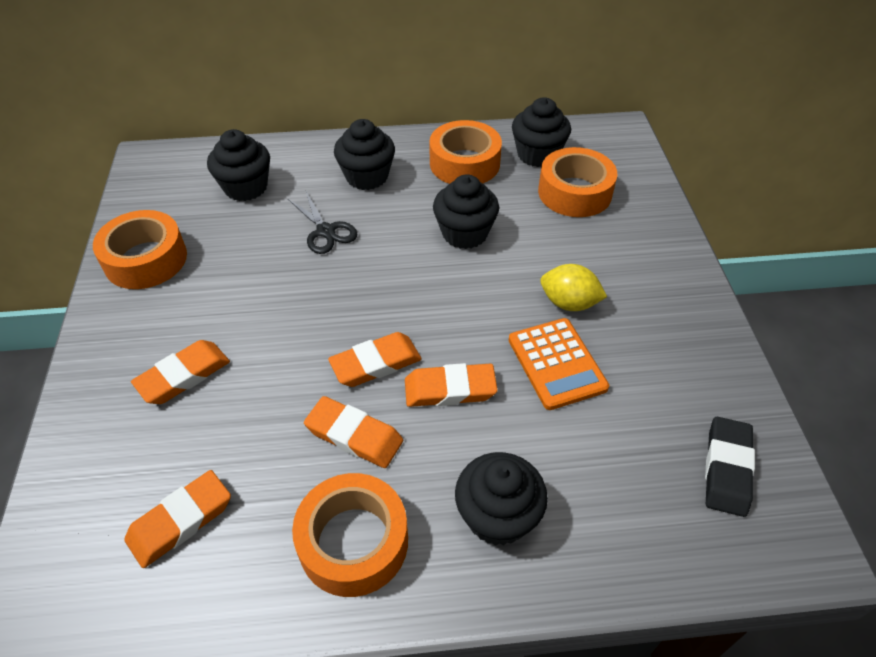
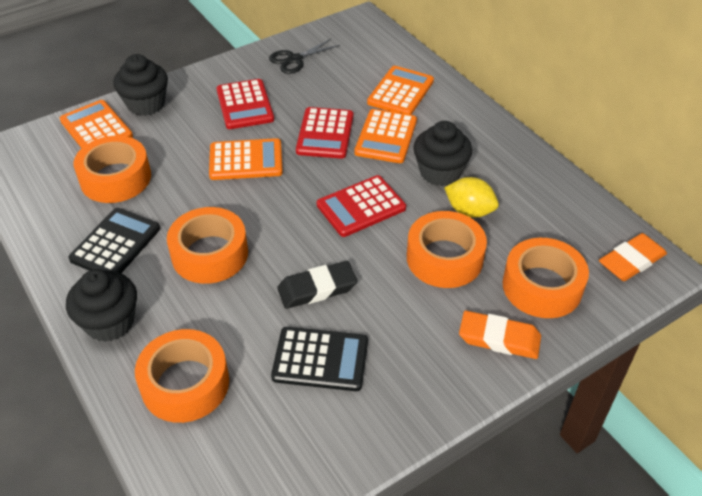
black calculator: none = 0 -> [68,208,160,273] [271,327,368,391] = 2
black cupcake: [207,129,270,201] [334,119,395,190] [433,174,499,249] [455,452,548,546] [512,97,571,167] = 5 -> [66,269,137,342] [113,54,168,116] [413,121,472,186] = 3
orange calculator: [509,318,609,410] = 1 -> [60,100,133,148] [209,138,283,180] [354,109,417,163] [367,66,434,115] = 4
orange eraser: [124,470,231,568] [131,340,230,404] [304,396,403,468] [328,332,422,387] [405,363,498,407] = 5 -> [459,311,541,359] [599,233,667,281] = 2
orange tape: [93,210,187,289] [292,473,408,597] [429,120,502,184] [538,147,618,217] = 4 -> [74,136,151,203] [135,329,229,423] [167,207,248,284] [407,211,487,288] [503,238,589,318] = 5
red calculator: none = 0 -> [216,79,274,129] [296,107,353,159] [317,175,406,237] = 3

